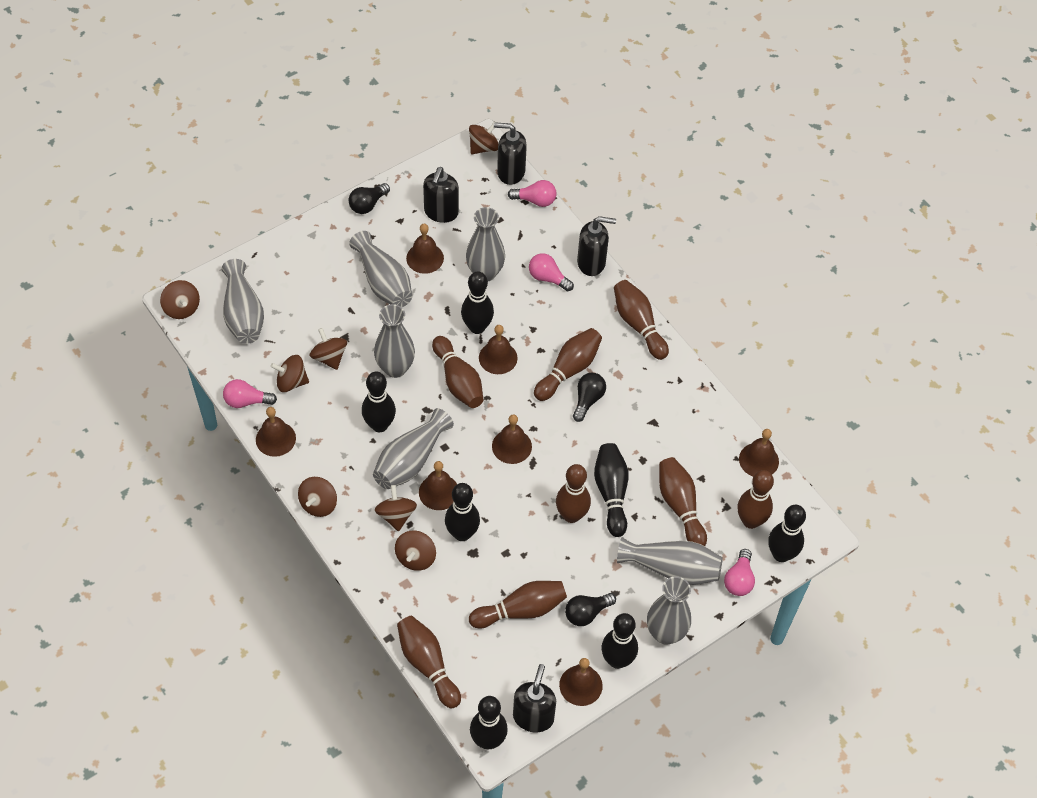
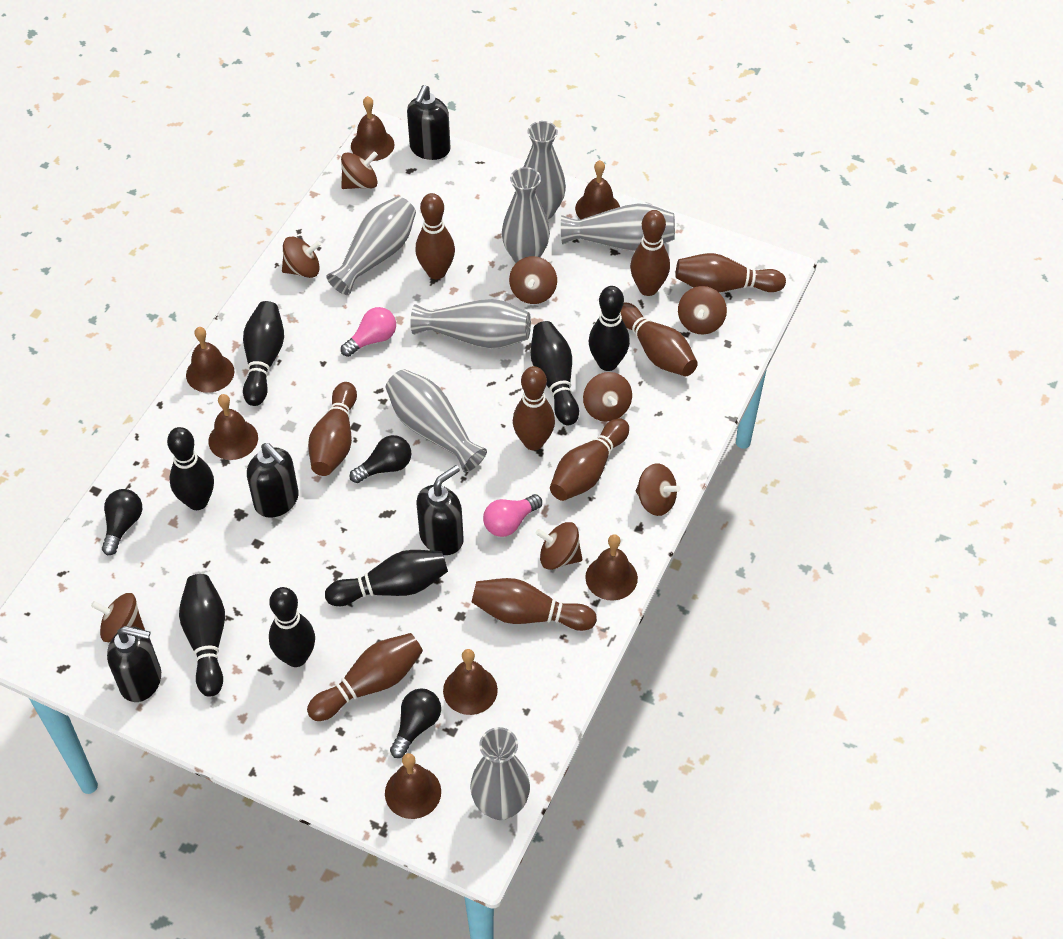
brown bowling pin: [397,616,461,709] [432,336,483,408] [469,581,567,628] [534,328,602,401] [556,464,591,523] [614,280,669,360] [659,457,707,546] [738,470,774,529] = 8 -> [307,633,423,721] [308,382,357,476] [415,193,455,279] [472,578,597,631] [513,366,555,451] [550,418,629,501] [620,302,698,376] [630,210,670,296] [676,253,786,292] = 9
brown spinning top: [160,280,200,319] [270,355,309,392] [298,477,337,517] [310,328,347,370] [375,485,417,531] [395,531,436,571] [469,121,498,154] = 7 -> [91,593,145,642] [282,237,321,278] [341,151,378,189] [509,256,557,304] [536,522,582,570] [583,372,632,422] [636,463,681,516] [678,286,727,335] = 8
pink light bulb: [223,379,277,408] [508,180,556,207] [529,253,574,291] [724,549,755,596] = 4 -> [341,307,396,357] [483,494,542,537] = 2

